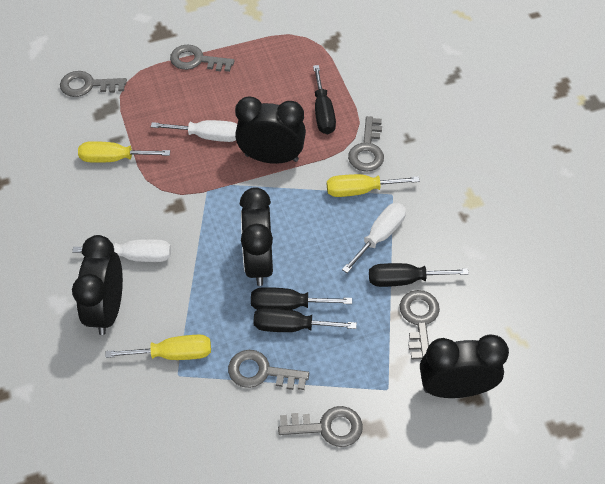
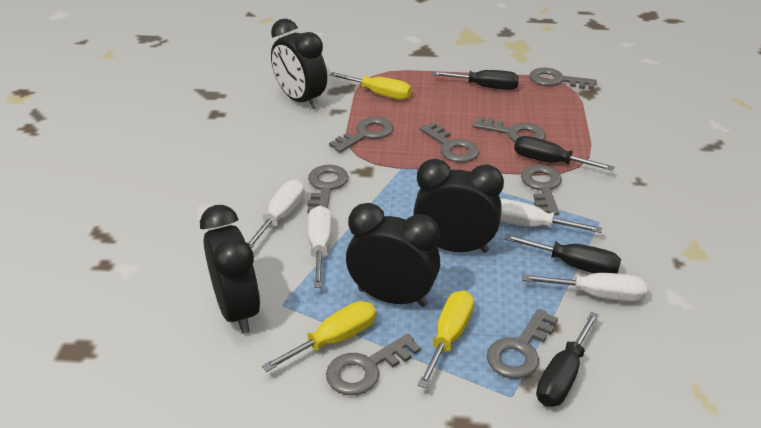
grey key: [60,71,127,97] [170,44,235,72] [228,350,309,390] [278,406,363,447] [348,116,384,172] [400,290,440,360] = 6 -> [307,165,348,213] [326,334,421,395] [329,117,393,153] [420,122,479,163] [473,117,545,142] [487,309,558,379] [521,165,562,215] [530,68,597,90] = 8
white screwdriver: [72,239,171,262] [151,120,237,142] [342,203,406,273] = 3 -> [247,180,305,249] [308,206,332,288] [500,199,602,233] [522,273,647,302] = 4

